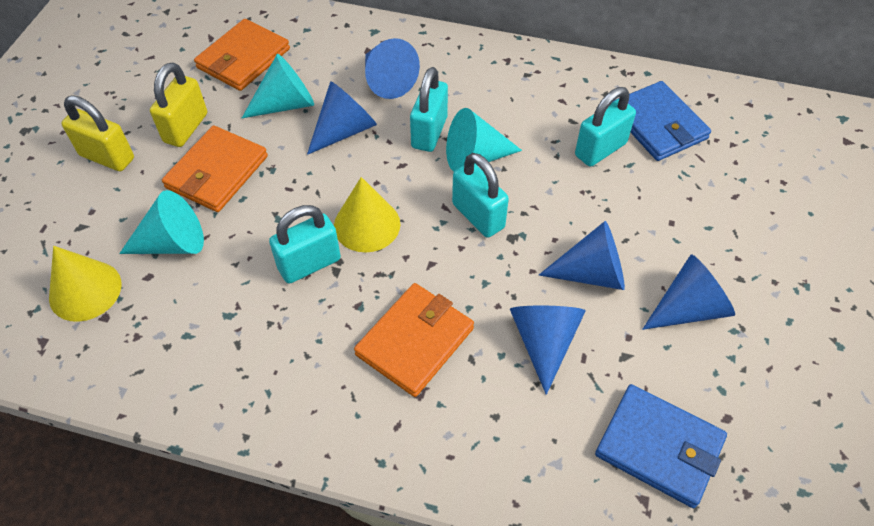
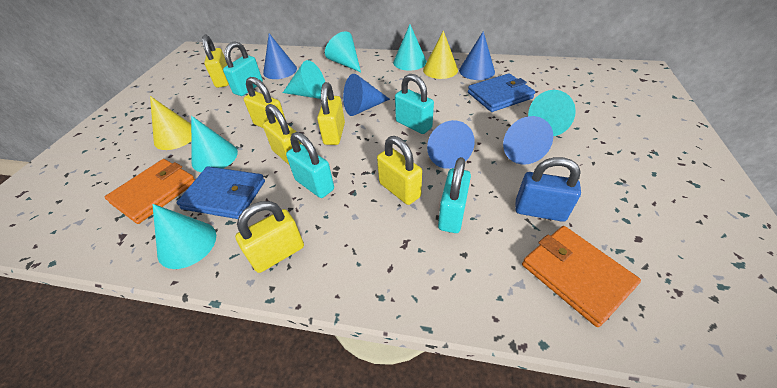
blue padlock: none = 0 -> [515,157,581,222] = 1
orange wallet: [162,126,268,212] [194,19,290,91] [354,283,474,397] = 3 -> [105,159,195,224] [522,226,641,327] = 2
turquoise cone: [119,190,204,254] [242,54,314,118] [446,108,522,172] = 3 -> [152,204,216,269] [191,116,238,172] [283,60,325,99] [325,31,361,72] [393,24,427,71] [528,90,576,136] = 6
yellow padlock: [61,95,134,171] [150,63,207,147] = 2 -> [202,34,229,88] [235,201,304,273] [244,77,286,128] [263,104,302,166] [317,82,345,145] [377,136,422,205] = 6

